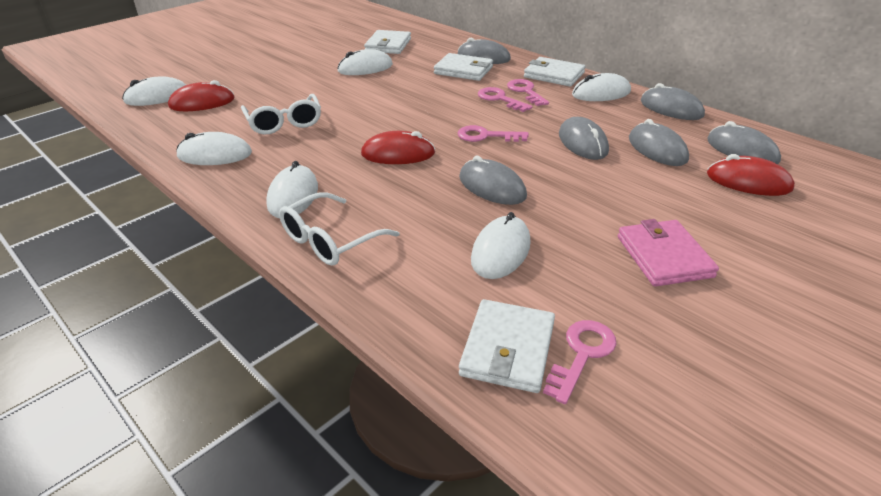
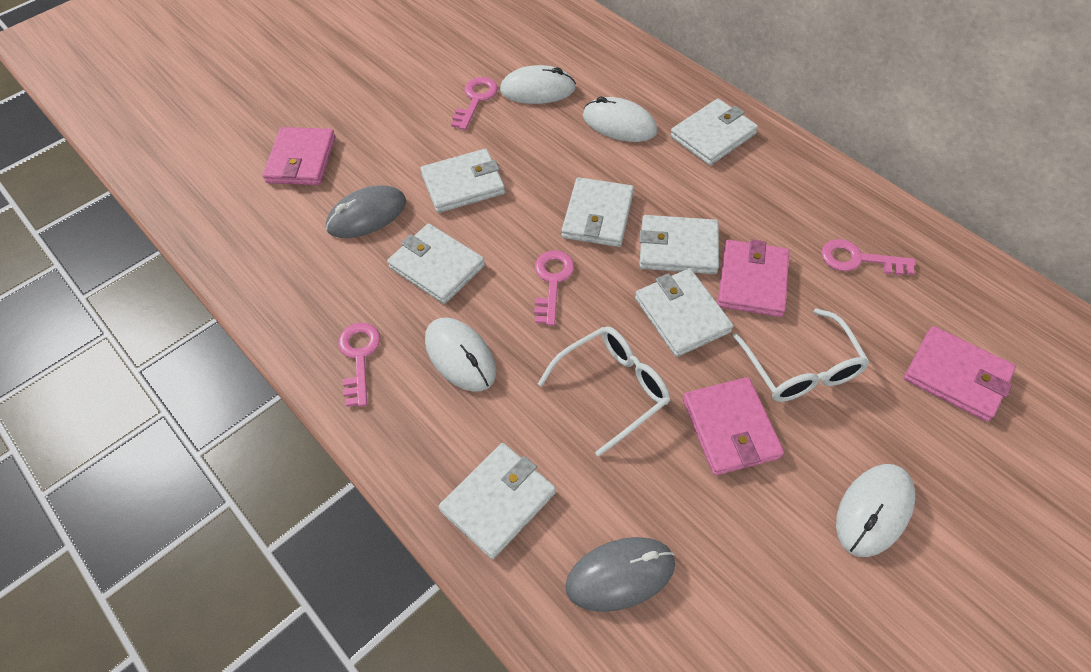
grey mouse: [458,38,511,64] [459,156,527,205] [559,117,609,160] [629,119,689,166] [641,83,705,120] [707,121,781,164] = 6 -> [326,185,406,238] [565,537,675,612] = 2
pink wallet: [618,219,719,287] = 1 -> [263,127,336,185] [683,377,784,476] [717,239,789,317] [904,326,1016,422] = 4
red mouse: [168,80,235,111] [361,131,435,164] [707,154,795,196] = 3 -> none = 0
white mouse: [122,76,186,106] [176,132,252,165] [266,161,318,218] [337,49,393,75] [471,212,531,279] [572,73,631,101] = 6 -> [425,318,496,392] [500,65,576,104] [583,97,657,142] [836,464,915,557] = 4
white wallet: [364,30,411,54] [434,53,493,81] [459,299,555,393] [524,57,586,86] = 4 -> [387,224,485,304] [420,149,505,213] [439,443,556,559] [562,177,634,247] [635,268,733,357] [639,215,719,274] [670,99,758,165] = 7

